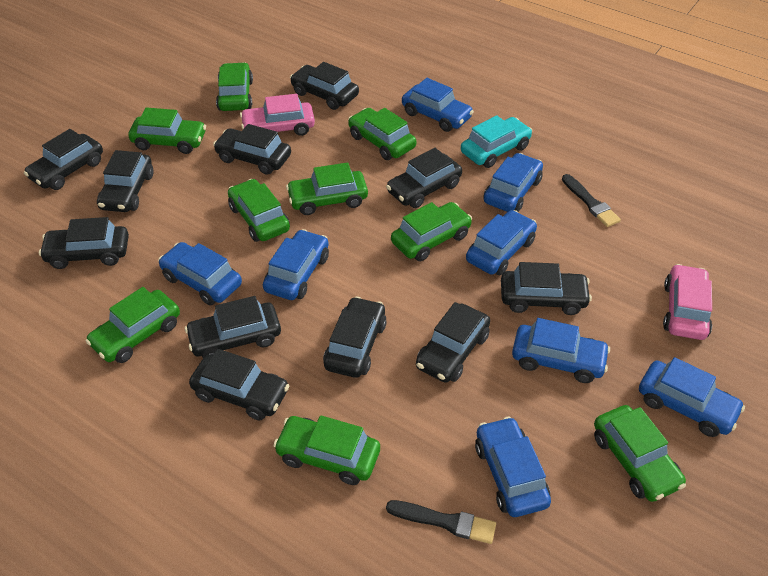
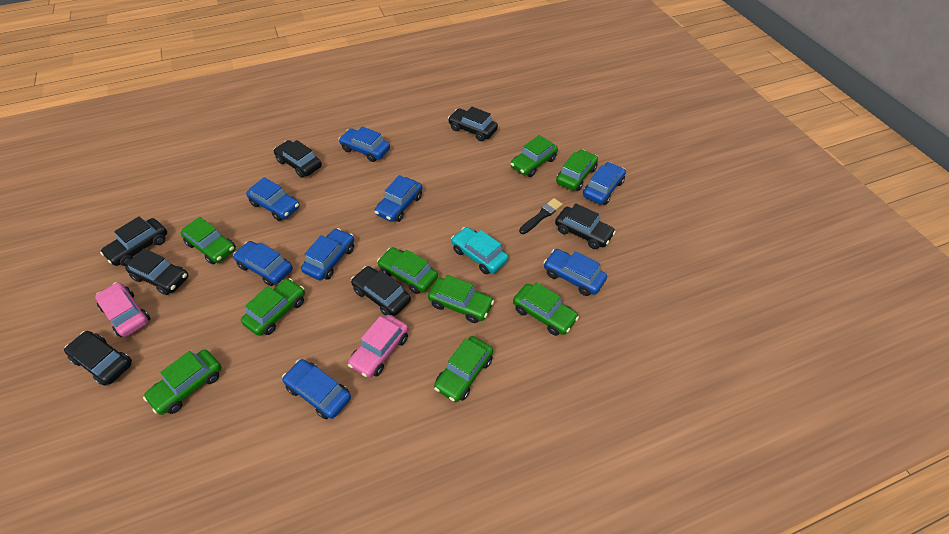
black brush: [386,500,496,544] [562,174,621,227] = 2 -> [519,198,563,234] = 1
black car: [24,129,103,190] [39,217,129,269] [97,150,154,212] [185,296,281,358] [189,349,289,420] [213,124,291,175] [290,62,359,110] [323,297,387,378] [386,148,462,208] [416,302,490,383] [501,262,592,315] = 11 -> [64,331,132,386] [100,216,167,266] [125,248,188,295] [273,140,322,178] [351,266,411,316] [448,107,498,141] [555,203,616,249] = 7

